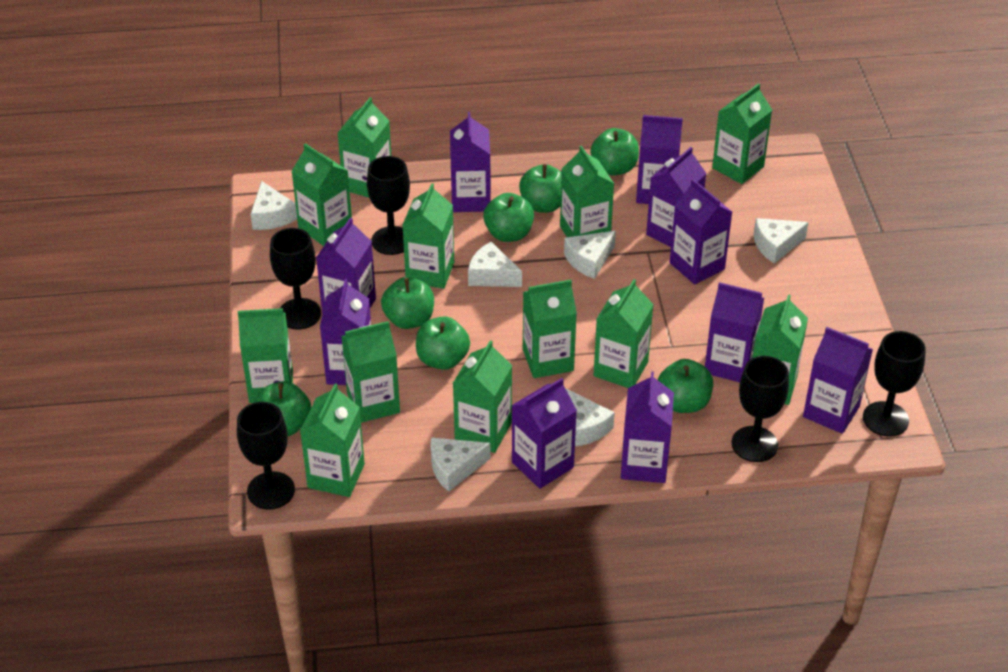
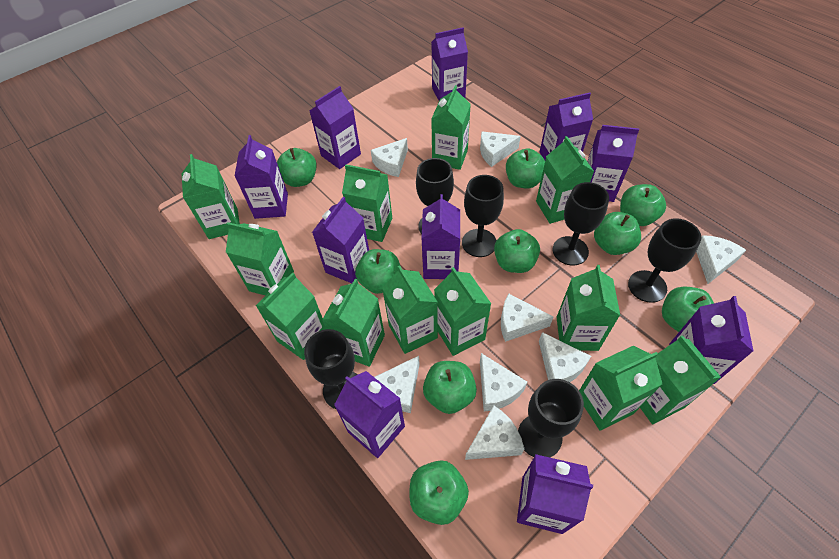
black goblet: [237,402,295,510] [270,228,321,329] [367,156,410,255] [731,356,789,462] [863,331,926,437] = 5 -> [304,329,358,409] [416,158,454,234] [462,175,504,257] [518,379,584,457] [553,182,609,266] [628,218,702,303] = 6
green apple: [255,381,311,436] [381,277,434,329] [416,316,470,370] [483,193,534,242] [519,164,562,213] [591,128,639,176] [658,359,713,413] = 7 -> [277,148,317,187] [355,249,400,294] [410,460,469,525] [423,361,477,414] [494,229,540,273] [506,149,545,189] [594,212,641,255] [620,184,666,226] [662,287,714,332] = 9
white cheese: [250,181,297,230] [431,437,490,492] [468,242,522,287] [564,231,616,279] [565,388,615,447] [754,218,809,264] = 6 -> [371,138,408,177] [374,356,420,413] [465,406,524,460] [480,131,521,167] [480,353,527,411] [501,294,553,342] [539,332,591,382] [696,235,746,284] = 8

